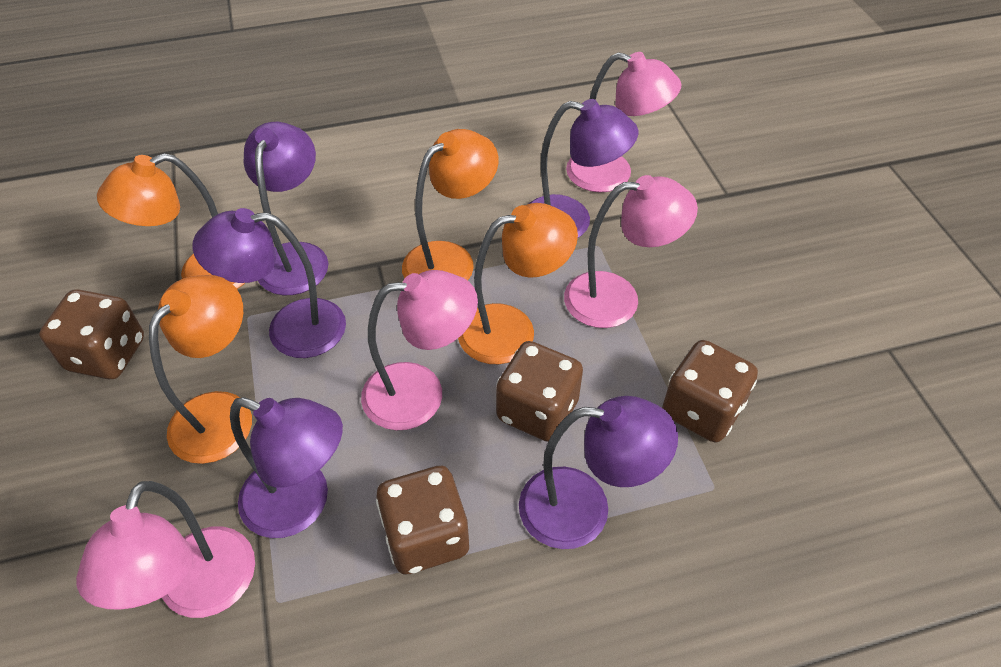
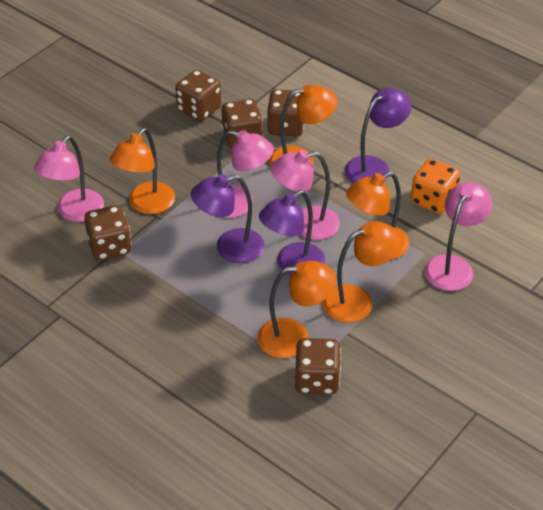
brown dice: [39,289,144,379] [376,466,469,575] [496,341,583,442] [662,340,758,442] = 4 -> [84,205,132,260] [175,70,221,121] [222,99,263,148] [267,89,304,137] [295,338,341,395] = 5
orange dice: none = 0 -> [411,159,460,214] = 1
orange lamp: [97,153,245,289] [149,275,252,464] [402,129,499,280] [458,203,578,364] = 4 -> [110,128,175,214] [258,261,336,358] [269,85,338,166] [323,221,400,323] [346,171,409,259] = 5
purple lamp: [192,208,346,358] [230,397,343,538] [244,122,329,295] [519,396,678,549] [529,99,638,238] = 5 -> [191,174,264,263] [259,190,325,276] [345,88,411,183] = 3

